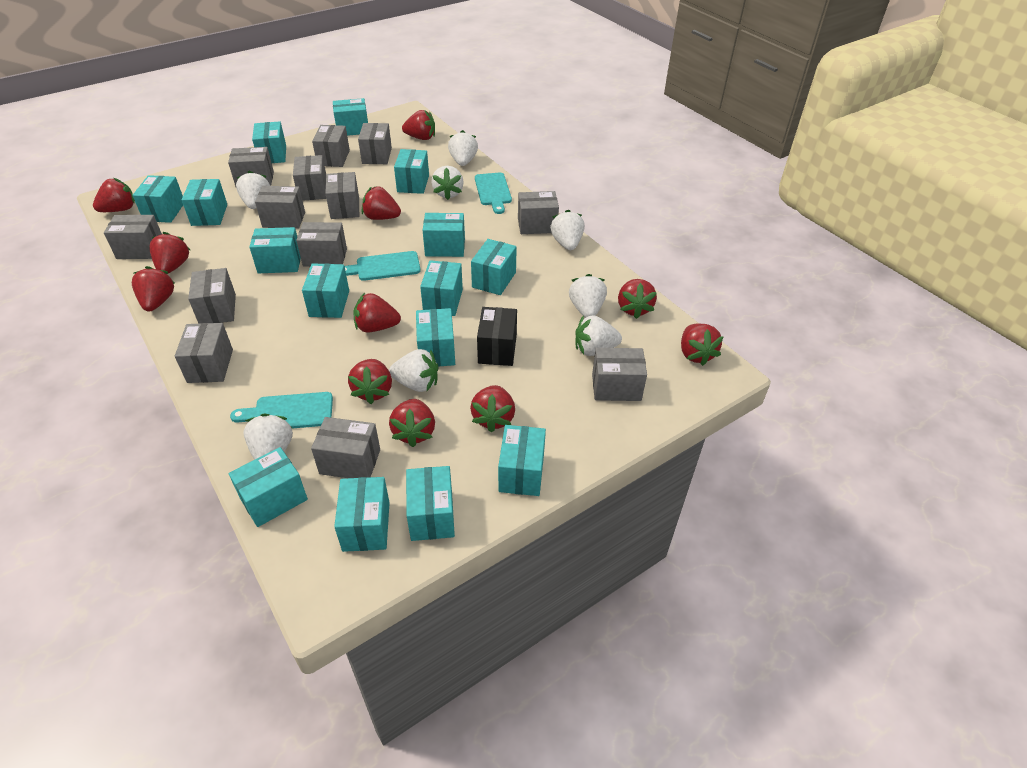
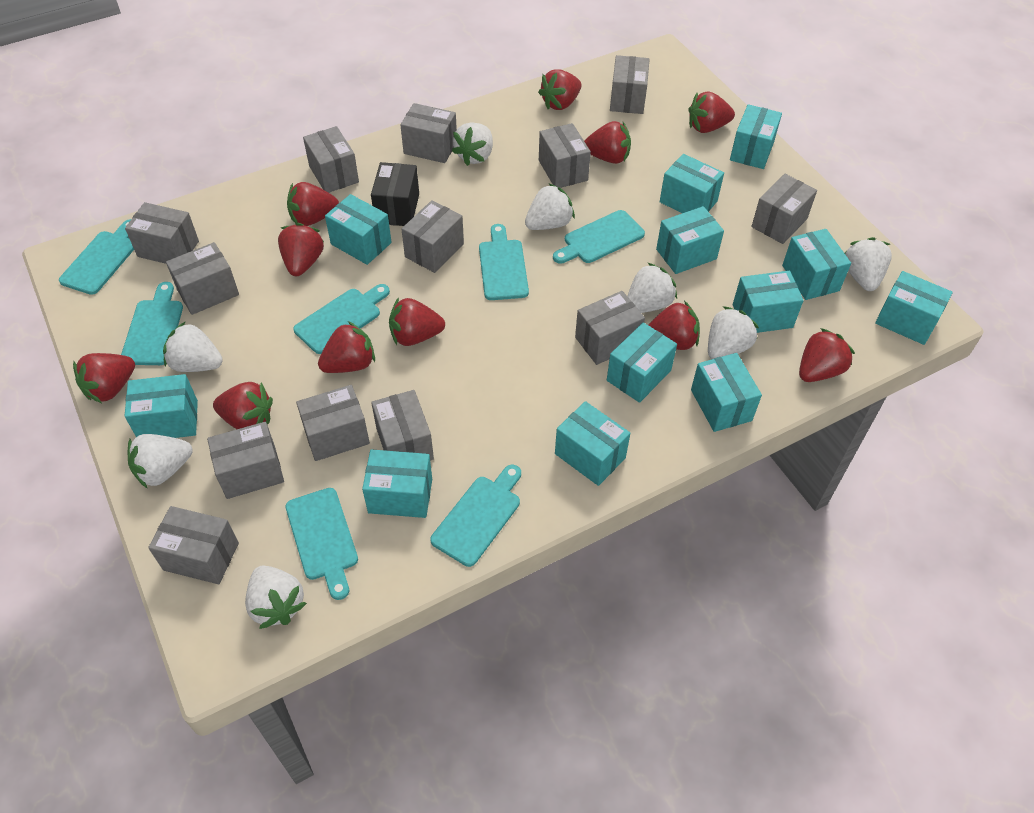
turquoise box: [132,175,183,223] [181,179,227,226] [229,447,308,527] [249,227,301,273] [252,121,286,163] [302,263,349,318] [333,98,368,136] [334,477,390,552] [394,149,429,194] [406,466,455,541] [416,308,455,367] [420,260,463,316] [423,213,465,257] [471,239,517,295] [498,425,546,496] = 15 -> [125,374,198,438] [325,194,392,265] [362,449,432,518] [555,401,630,486] [607,322,677,403] [656,206,724,274] [660,154,724,213] [691,353,762,432] [730,104,782,169] [733,271,804,333] [782,229,851,300] [875,271,953,345] = 12
turquoise cutting board: [230,392,333,429] [345,251,421,281] [475,173,512,214] = 3 -> [59,219,134,295] [121,282,183,365] [286,488,358,600] [293,284,390,354] [431,465,521,567] [479,224,529,300] [553,210,645,264] = 7

